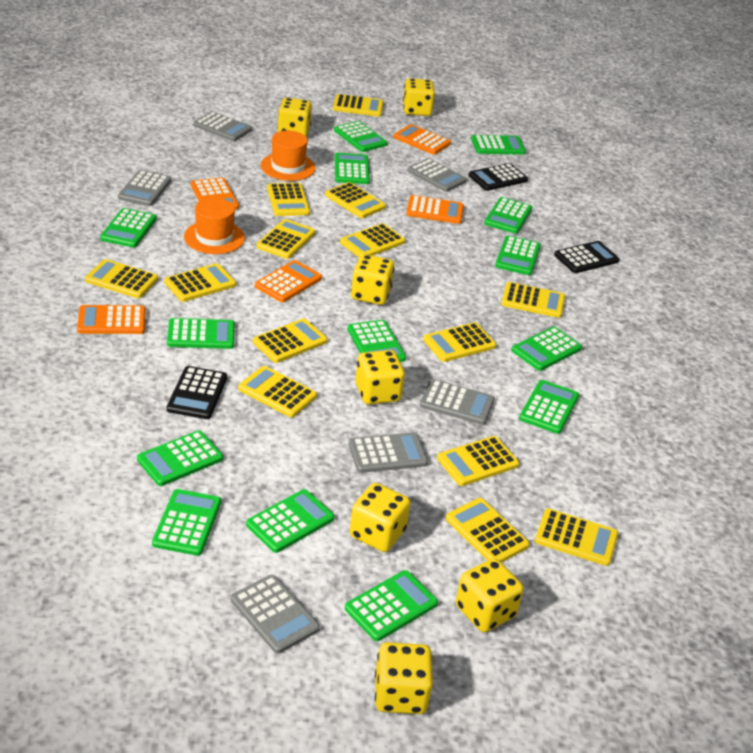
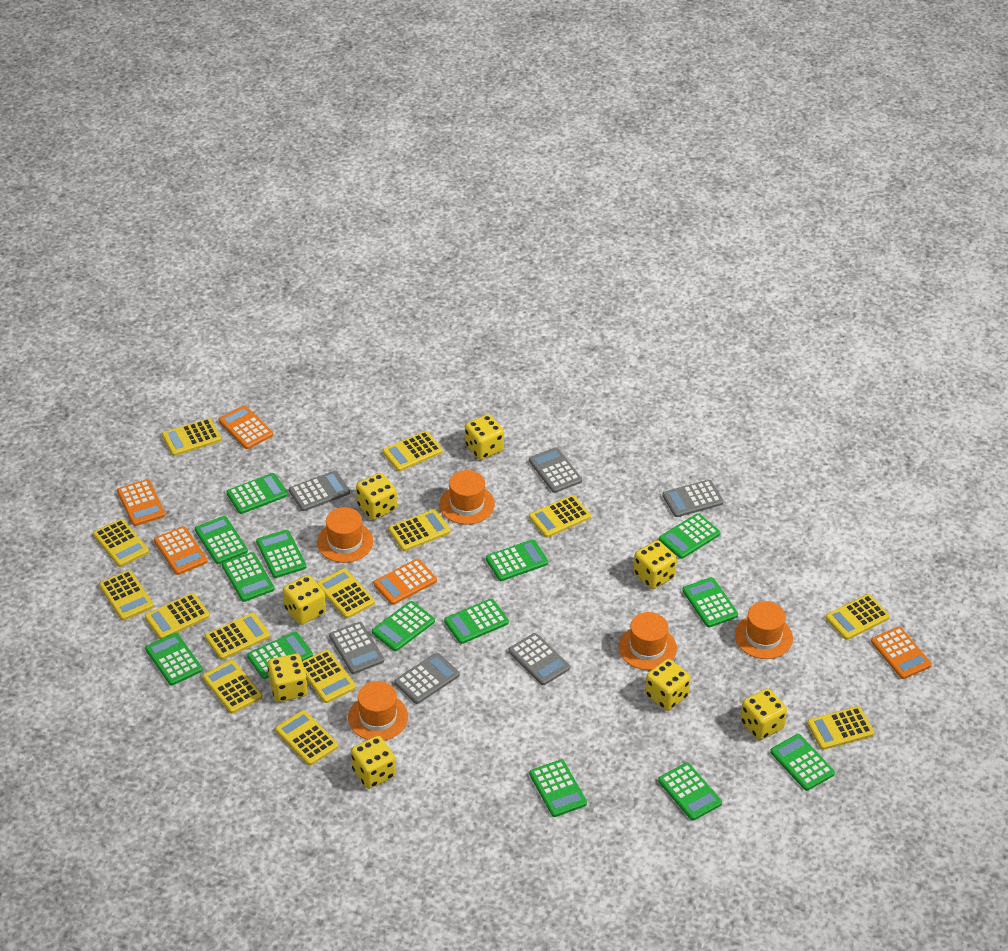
black calculator: [167,366,227,419] [468,163,528,191] [554,241,619,273] = 3 -> none = 0
orange hat: [184,198,245,254] [261,131,316,181] = 2 -> [317,507,373,563] [348,681,408,740] [439,470,495,525] [618,612,677,670] [735,601,793,659] = 5
yellow dice: [277,98,312,137] [350,483,411,552] [351,254,395,305] [355,350,405,405] [375,642,433,714] [403,78,435,116] [456,558,524,632] = 7 -> [267,654,308,702] [283,575,326,625] [351,736,396,789] [356,473,397,520] [465,414,504,460] [633,540,677,589] [645,659,691,711] [740,688,787,740] = 8

